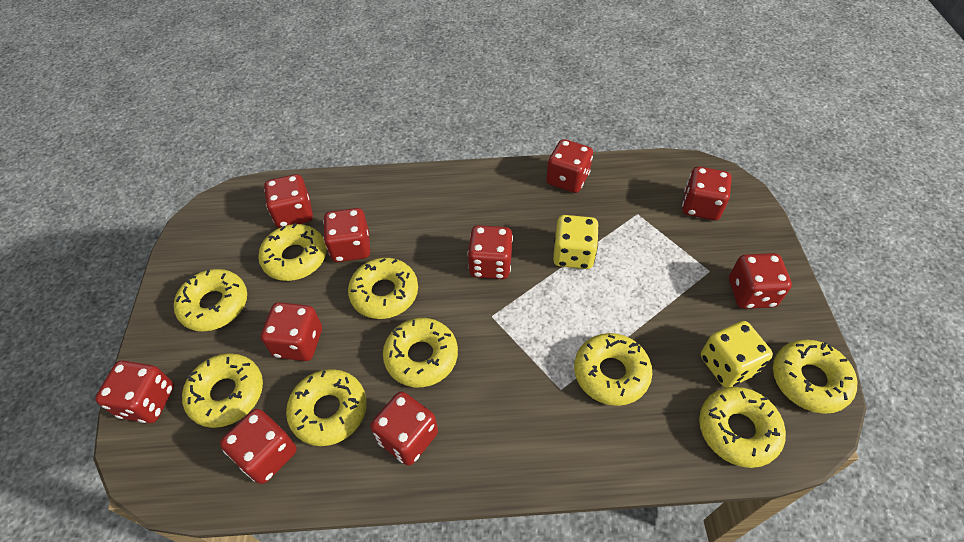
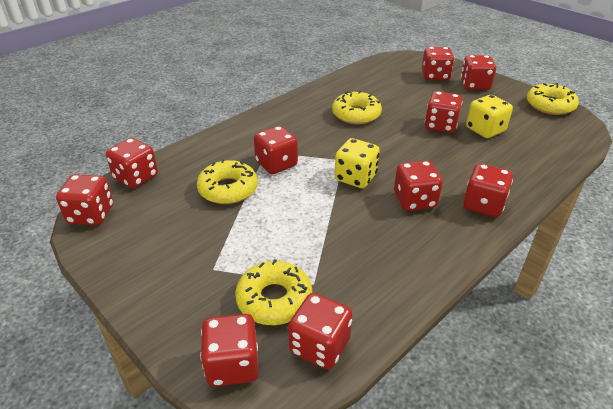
yellow donut: [174,269,247,331] [182,353,263,428] [258,223,327,281] [286,369,367,446] [348,258,418,319] [383,318,458,387] [574,333,652,406] [699,387,786,468] [773,339,857,414] = 9 -> [197,159,258,204] [235,259,312,325] [332,91,382,124] [527,83,579,115] = 4

